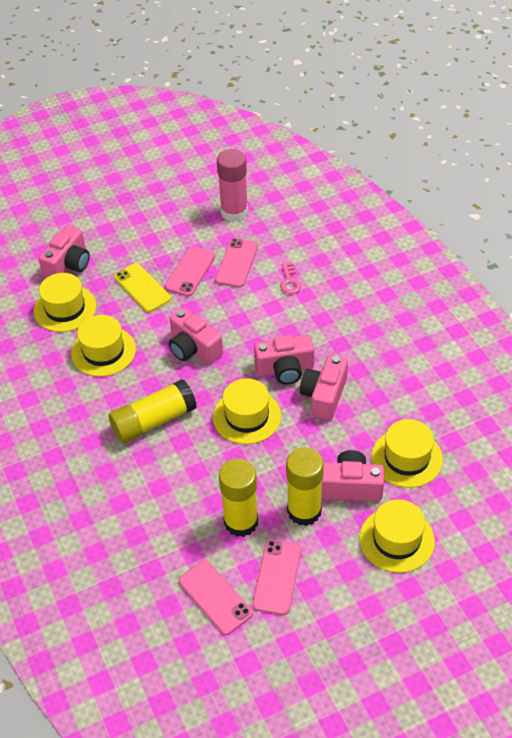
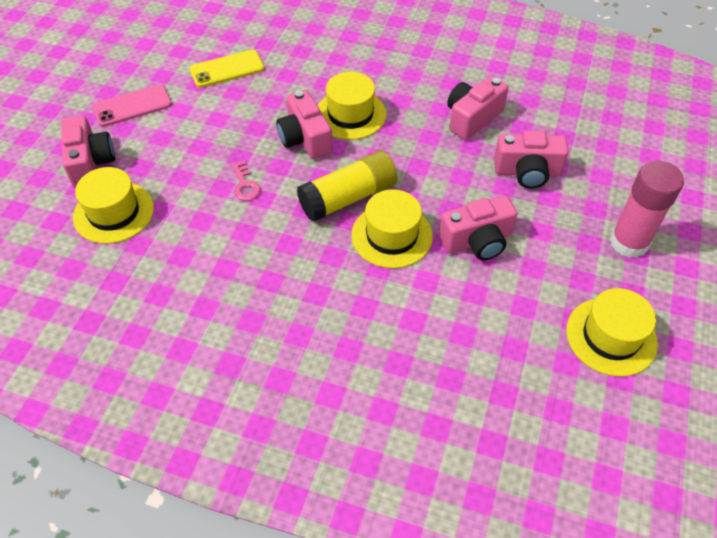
pink phone: [165,246,215,296] [179,560,253,635] [215,238,258,288] [252,539,301,615] = 4 -> [93,84,172,127] = 1
yellow glue stick: [108,379,197,443] [219,458,258,537] [286,447,324,526] = 3 -> [297,151,398,222] = 1
yellow hat: [34,273,96,332] [71,315,136,377] [213,378,281,444] [360,499,435,573] [372,419,443,488] = 5 -> [73,167,154,244] [318,72,386,140] [351,189,433,268] [566,288,658,377] = 4

